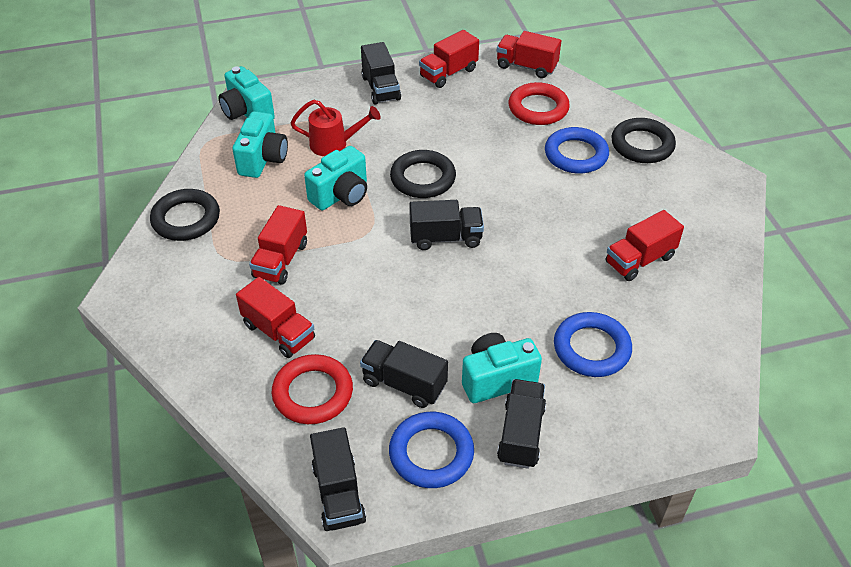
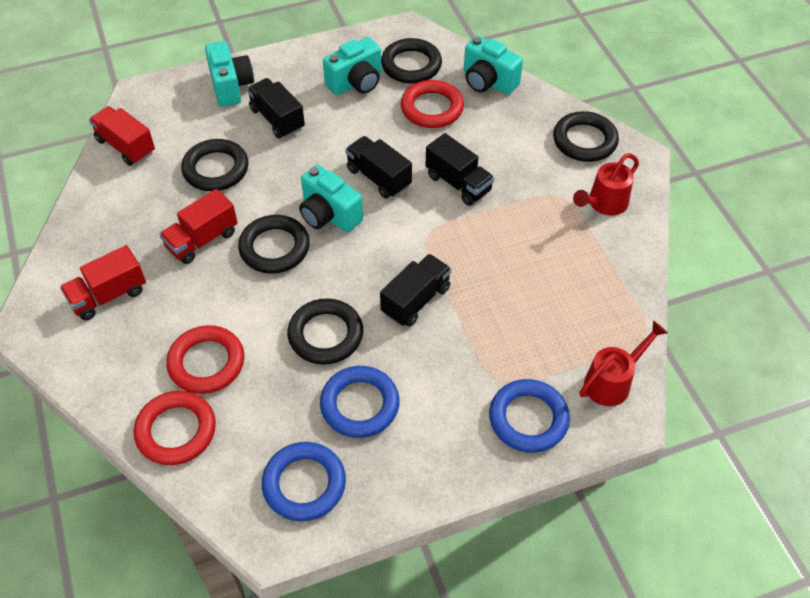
black ring: [150,189,220,241] [390,150,456,198] [611,118,676,163] = 3 -> [181,139,249,191] [238,215,310,274] [287,298,363,365] [381,38,442,83] [553,111,619,162] = 5
black truck: [310,427,366,531] [360,340,448,408] [361,42,401,105] [409,200,484,250] [497,379,546,469] = 5 -> [247,78,305,138] [345,136,412,199] [380,254,451,327] [426,133,494,206] = 4
red ring: [272,354,353,424] [509,82,570,125] = 2 -> [134,391,216,465] [166,325,244,394] [401,80,464,128] = 3
red truck: [236,277,315,358] [249,205,307,285] [419,30,479,88] [497,31,561,78] [605,210,684,281] = 5 -> [60,245,146,320] [89,106,155,166] [159,189,238,264] = 3
red watering can: [291,100,380,156] = 1 -> [573,153,639,216] [580,321,668,406] = 2

